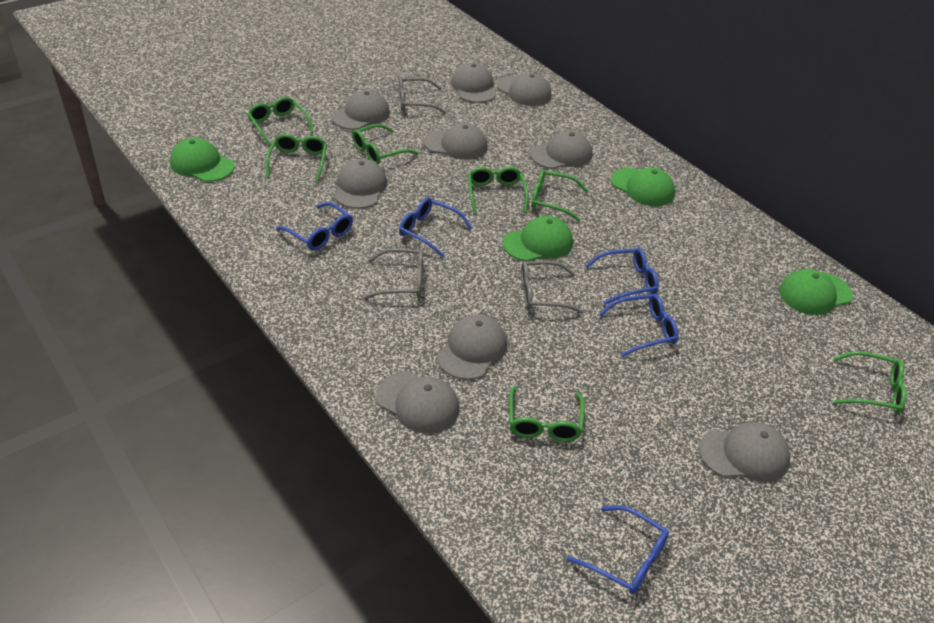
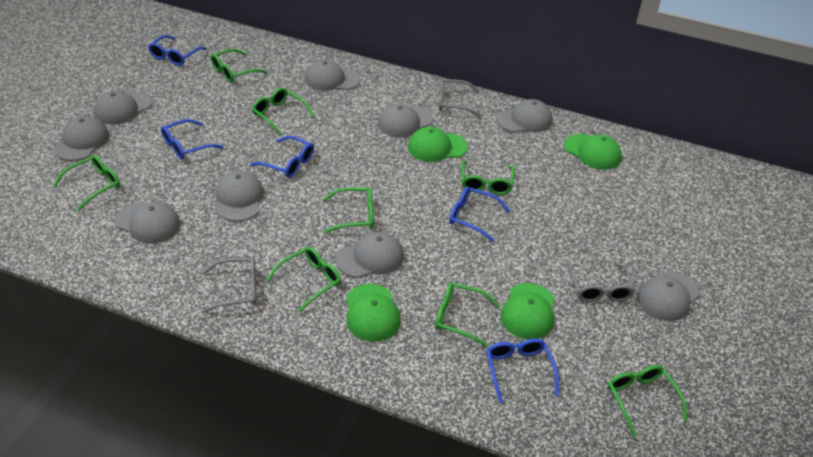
green glasses: [247,97,314,146] [266,134,327,181] [352,124,418,164] [468,167,529,214] [509,386,585,442] [531,169,589,222] [833,351,907,414] = 7 -> [54,155,120,211] [211,49,267,83] [252,88,314,135] [267,247,341,313] [323,188,374,234] [435,283,500,347] [461,161,515,195] [608,365,688,437] = 8

